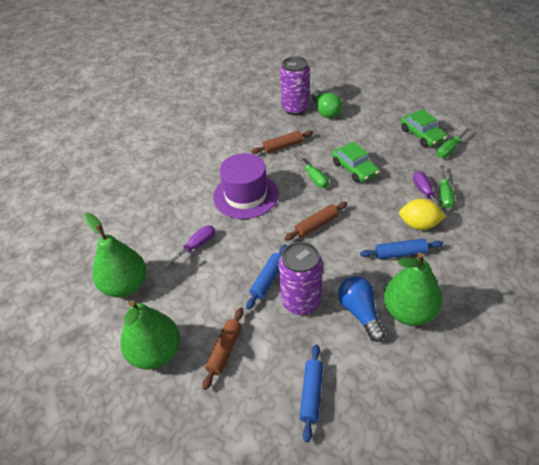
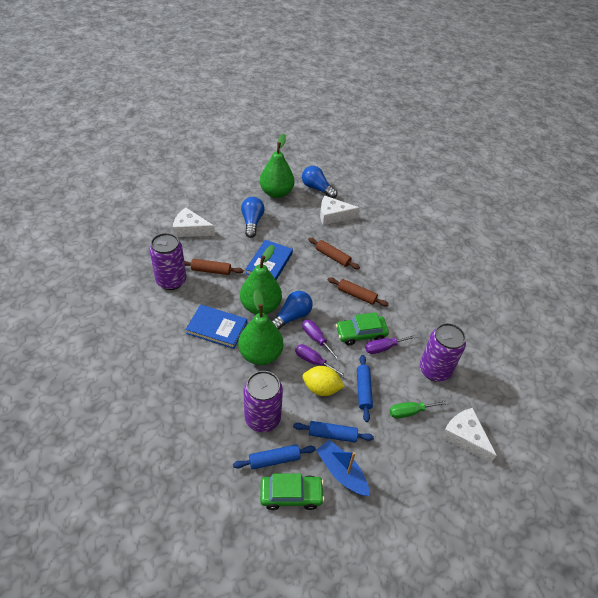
blue boat: none = 0 -> [316,440,369,496] = 1
blue book: none = 0 -> [186,305,247,349] [245,240,293,280] = 2
blue light bulb: [338,276,385,342] = 1 -> [241,197,265,238] [271,291,313,330] [302,166,337,198] = 3
green light bulb: [312,90,342,118] = 1 -> none = 0
green screwdriver: [294,153,329,188] [437,128,471,158] [440,165,455,208] = 3 -> [389,400,449,419] = 1
purple can: [278,242,323,315] [280,56,310,115] = 2 -> [149,233,187,290] [244,371,283,432] [420,323,466,382] = 3
purple hat: [213,153,279,219] = 1 -> none = 0
purple screwdriver: [164,225,215,267] [413,171,445,214] = 2 -> [295,344,347,378] [302,319,341,361] [365,334,418,354] = 3
white cheese: none = 0 -> [173,207,215,237] [320,196,360,225] [441,408,497,463] = 3

